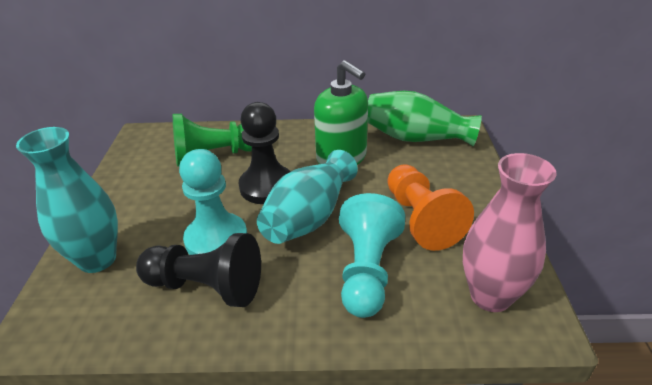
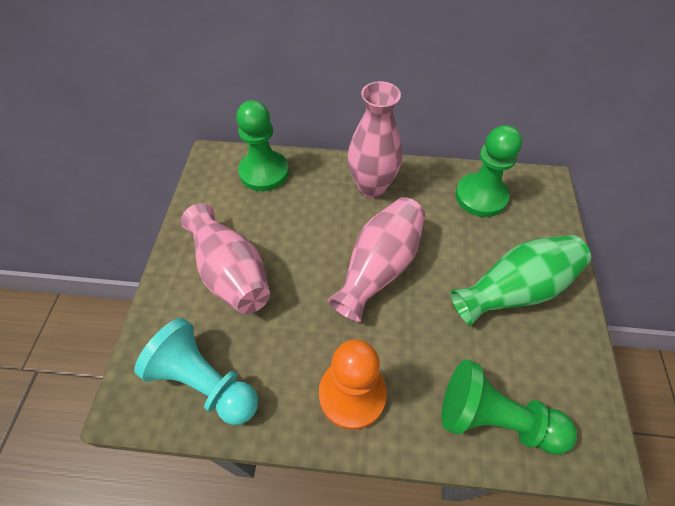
black pawn: [136,233,261,307] [239,102,291,204] = 2 -> none = 0
green pawn: [173,114,252,167] = 1 -> [236,100,289,191] [442,359,577,455] [455,125,522,217] = 3
green soap dispenser: [314,60,368,165] = 1 -> none = 0
pink vase: [463,153,557,312] = 1 -> [181,203,270,314] [328,197,425,322] [347,81,402,198] = 3
turquoise pawn: [179,149,247,255] [339,193,405,318] = 2 -> [134,318,258,425] = 1
turquoise vase: [16,127,118,273] [257,150,358,244] = 2 -> none = 0

